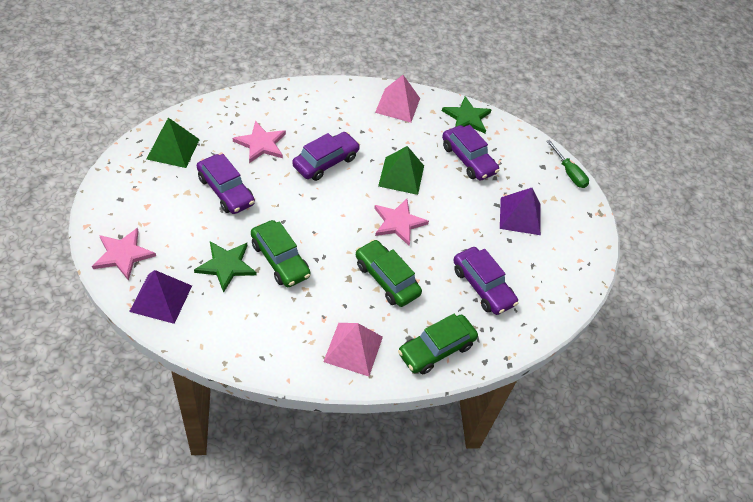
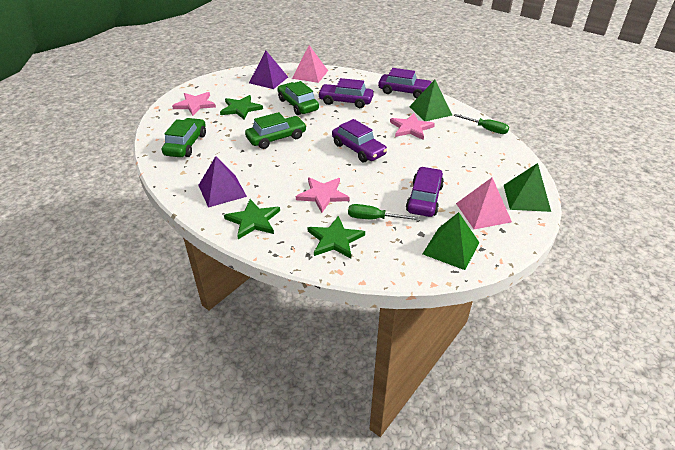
green pyramid: [147,118,200,168] [378,146,424,195] = 2 -> [409,80,452,121] [423,212,480,270] [504,163,551,212] = 3
green screwdriver: [546,140,589,188] = 1 -> [348,204,419,220] [454,114,509,134] = 2
green star: [194,241,257,293] [442,96,492,134] = 2 -> [220,95,263,120] [224,199,280,239] [307,216,365,259] = 3

